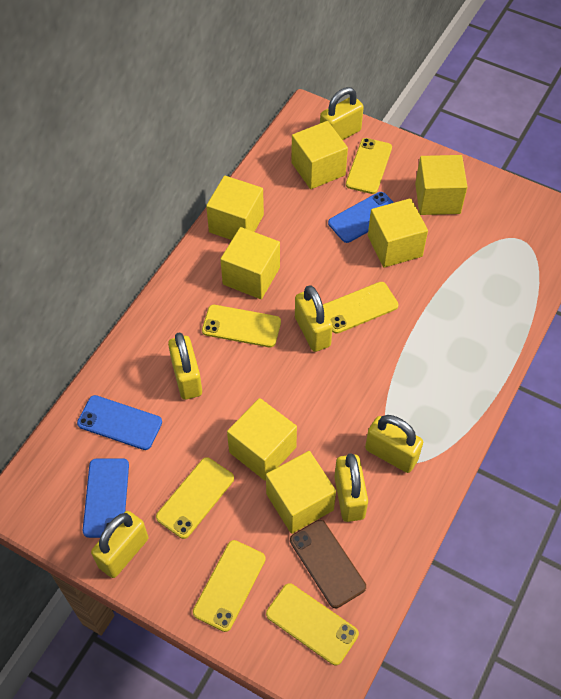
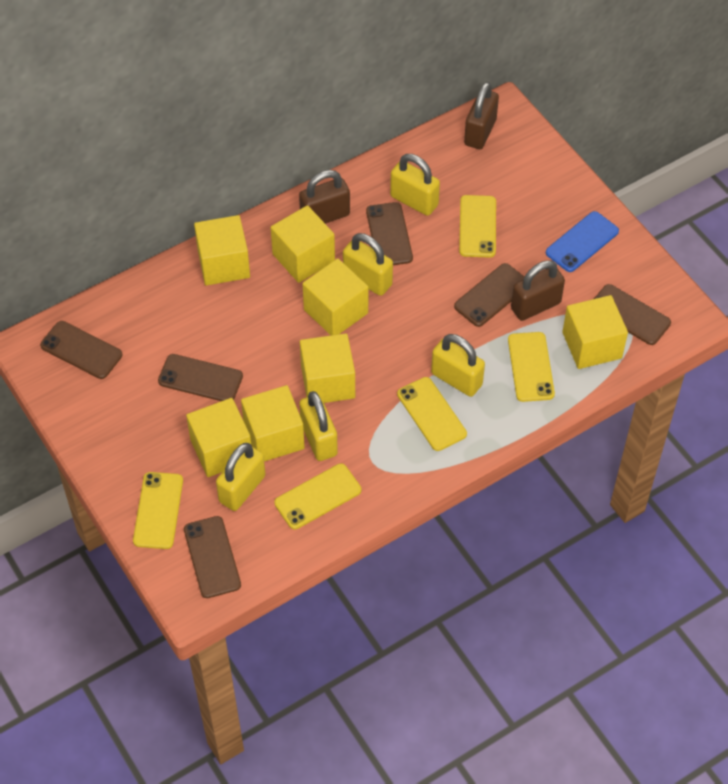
blue phone: [77,395,162,450] [83,458,129,538] [328,192,394,243] = 3 -> [546,211,619,272] = 1
brown padlock: none = 0 -> [299,170,350,224] [464,82,499,149] [511,260,565,321] = 3
brown phone: [290,520,366,608] = 1 -> [40,321,123,379] [158,354,243,401] [184,516,241,598] [366,202,413,265] [454,263,524,327] [594,284,671,345] = 6
yellow padlock: [91,511,148,578] [168,332,202,400] [295,285,333,352] [320,87,364,140] [334,453,368,522] [365,415,423,473] = 6 -> [216,443,265,511] [299,391,338,461] [343,233,393,296] [390,154,440,216] [431,334,485,397] = 5
yellow phone: [156,457,234,539] [193,540,266,632] [202,305,281,347] [266,583,359,666] [323,282,399,334] [346,138,392,194] = 6 -> [133,472,183,549] [274,463,361,530] [397,377,467,451] [459,195,496,258] [508,332,555,402] = 5

